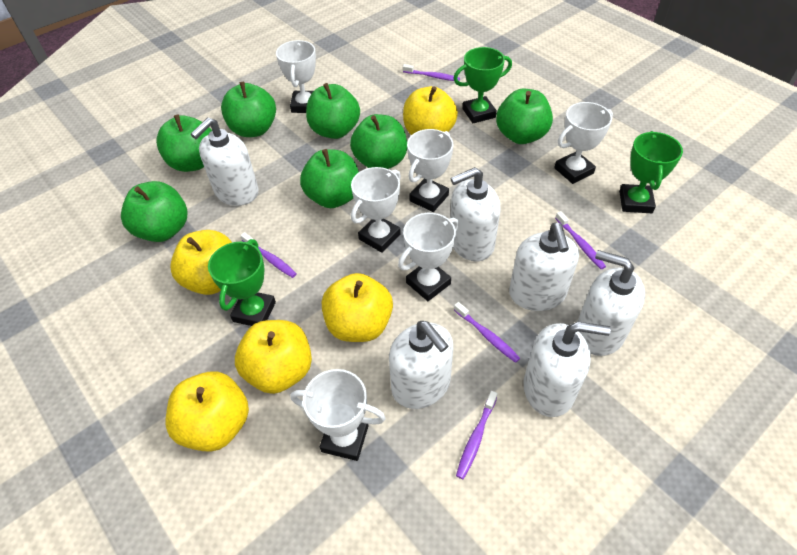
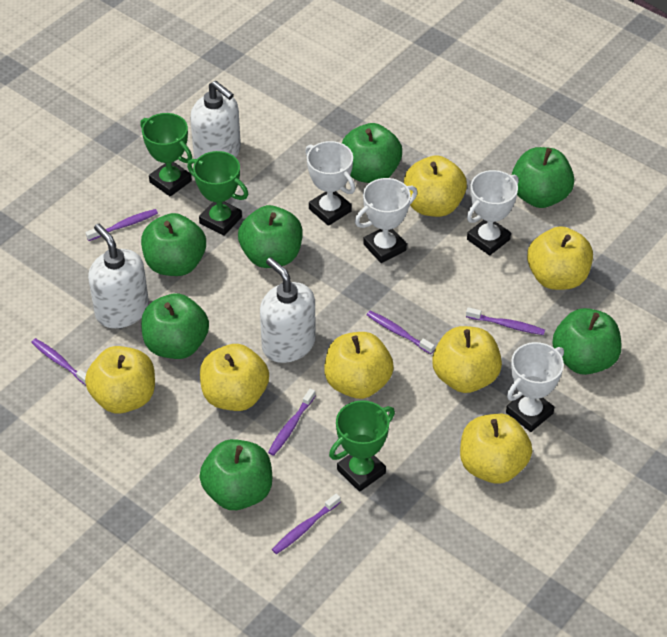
purple toothbrush: [240,232,297,278] [403,64,460,81] [454,302,520,363] [456,391,498,479] [555,211,606,269] = 5 -> [31,338,86,385] [85,209,158,241] [268,388,315,456] [272,494,340,554] [367,311,435,354] [466,307,545,335] = 6
white soap dispenser: [191,118,259,206] [389,321,453,409] [450,167,501,261] [509,223,579,311] [523,321,611,417] [578,250,645,356] = 6 -> [88,224,149,328] [190,81,241,159] [260,257,316,363] = 3
white trophy: [276,40,316,113] [291,369,386,461] [351,167,401,253] [398,213,459,301] [407,129,453,212] [554,102,613,184] = 6 -> [305,141,355,226] [355,178,417,263] [467,170,519,255] [506,342,564,432] = 4
yellow apple: [166,371,249,452] [170,230,232,295] [235,320,312,394] [322,273,393,342] [403,86,458,135] = 5 -> [85,346,155,414] [200,344,269,411] [324,332,394,399] [404,155,467,217] [432,326,502,393] [460,414,532,484] [527,226,593,290] = 7

